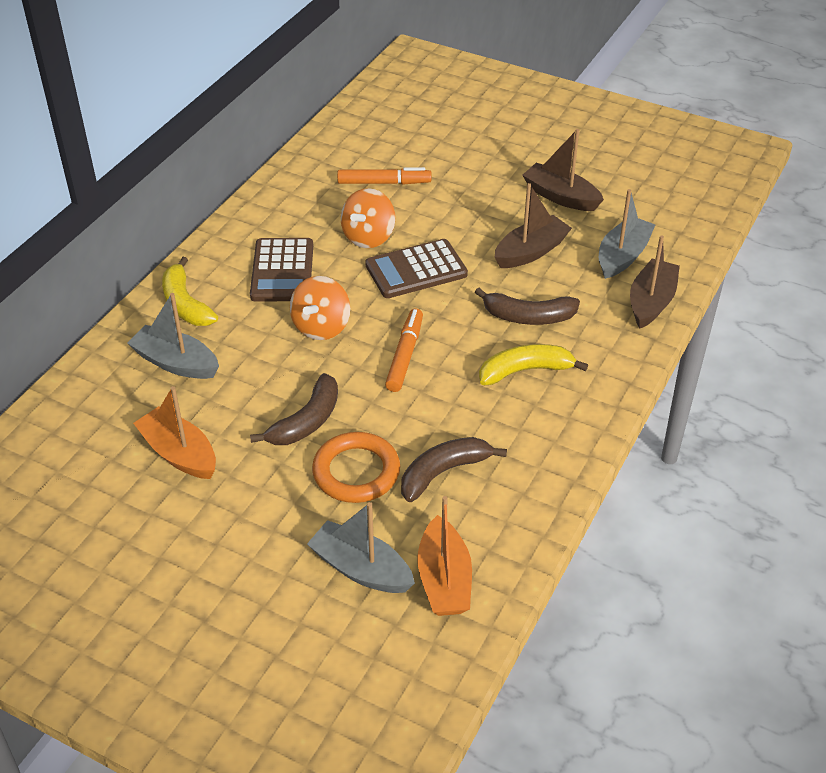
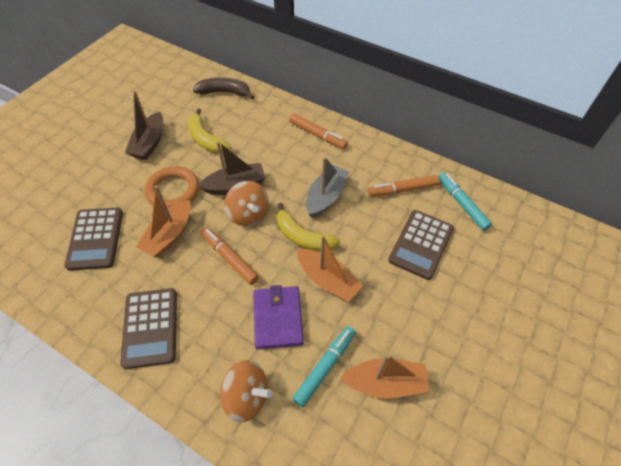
brown banana: [250,373,338,445] [401,437,507,502] [475,288,580,325] = 3 -> [193,77,254,99] = 1
brown boat: [495,183,572,268] [522,129,604,211] [630,236,680,329] = 3 -> [125,90,163,160] [198,141,266,195] = 2
brown calculator: [250,238,313,302] [365,239,468,298] = 2 -> [64,208,123,271] [120,288,177,369] [388,210,454,280] = 3
grey boat: [127,293,219,379] [307,502,415,593] [599,189,655,279] = 3 -> [306,157,350,218] = 1
orange boat: [133,386,216,479] [417,496,472,616] = 2 -> [136,185,191,257] [297,235,363,302] [340,354,429,399] = 3
orange marker: [337,167,432,184] [385,309,423,392] = 2 -> [201,227,259,285] [289,113,348,149] [368,175,440,197] = 3
purple wallet: none = 0 -> [253,285,304,349] = 1
turquoise marker: none = 0 -> [292,326,356,407] [438,172,492,231] = 2

